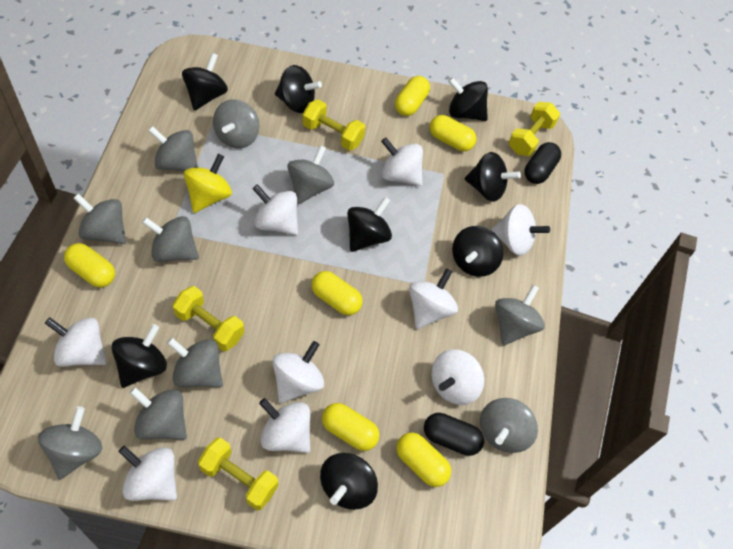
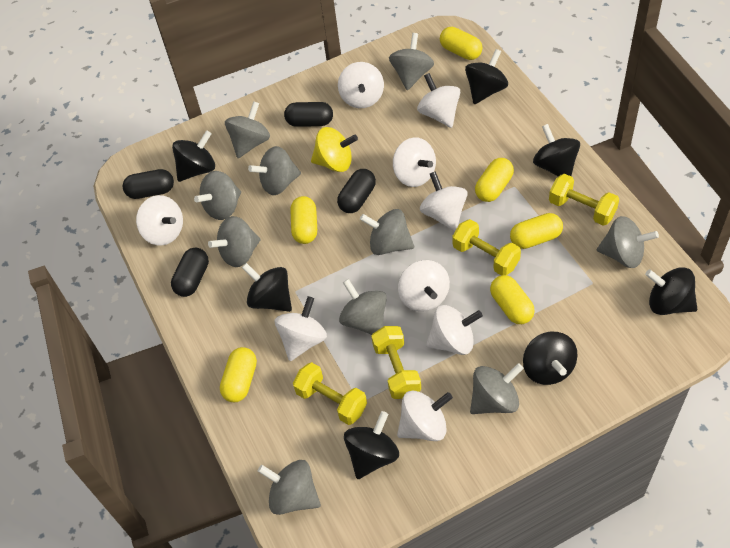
black capsule: [424,413,484,456] [524,142,561,184] = 2 -> [122,169,174,199] [171,248,209,297] [284,102,333,127] [337,169,376,213] = 4
black spinning top: [111,324,167,388] [182,53,228,111] [275,65,322,113] [320,453,378,510] [347,197,392,252] [448,77,488,121] [452,226,503,277] [465,152,521,202] = 8 -> [172,130,215,182] [242,263,292,312] [344,411,399,479] [465,49,508,104] [523,332,578,385] [533,124,580,176] [645,267,697,315] = 7

